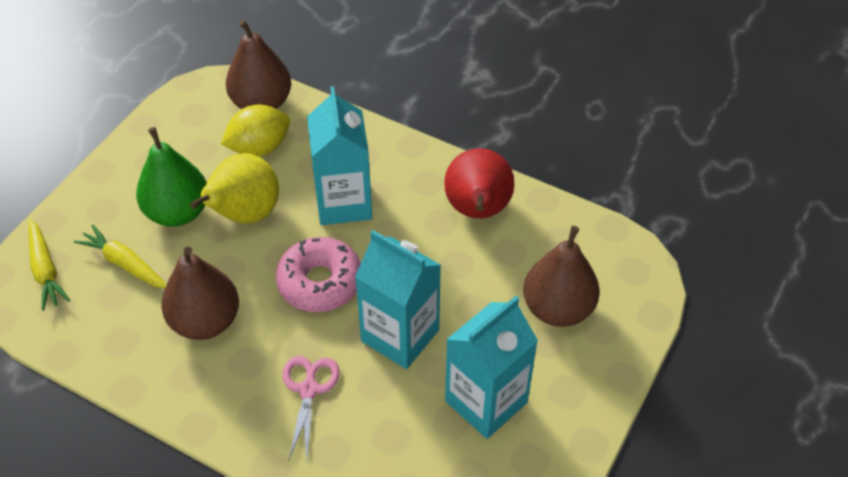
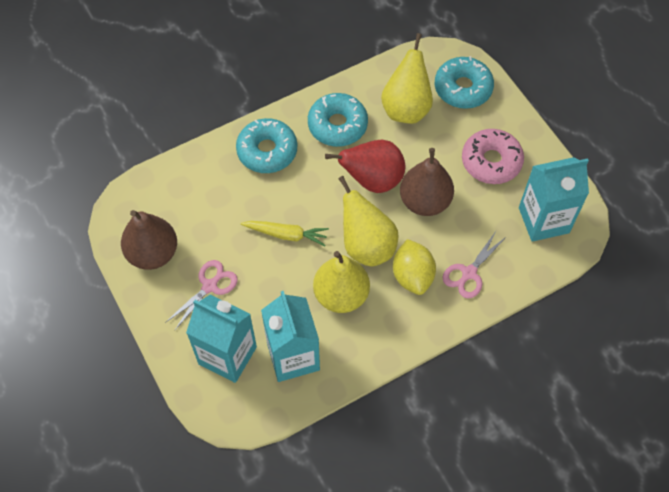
brown pear: [161,247,239,340] [226,20,291,109] [523,226,600,327] = 3 -> [121,210,177,270] [400,148,454,216] = 2
green pear: [136,127,207,227] = 1 -> none = 0
pink scissors: [283,356,340,462] = 1 -> [165,260,238,331] [442,231,507,299] = 2
turquoise donut: none = 0 -> [236,118,297,173] [308,93,368,147] [435,56,494,109] = 3
yellow carrot: [29,219,70,311] [74,225,167,288] = 2 -> [241,221,329,246] = 1
yellow pear: [190,153,279,224] = 1 -> [313,251,370,313] [338,176,399,266] [381,33,433,124] = 3

